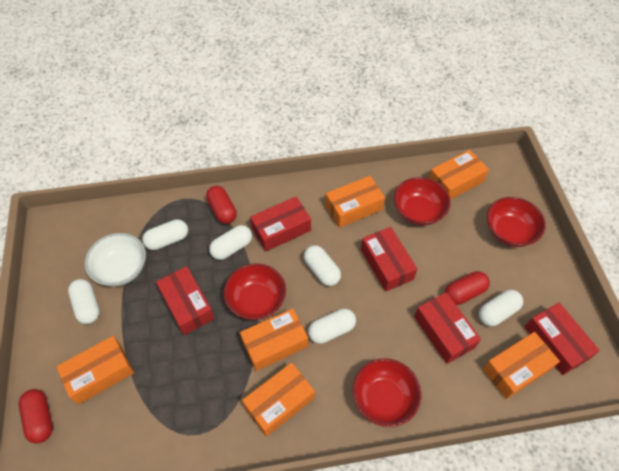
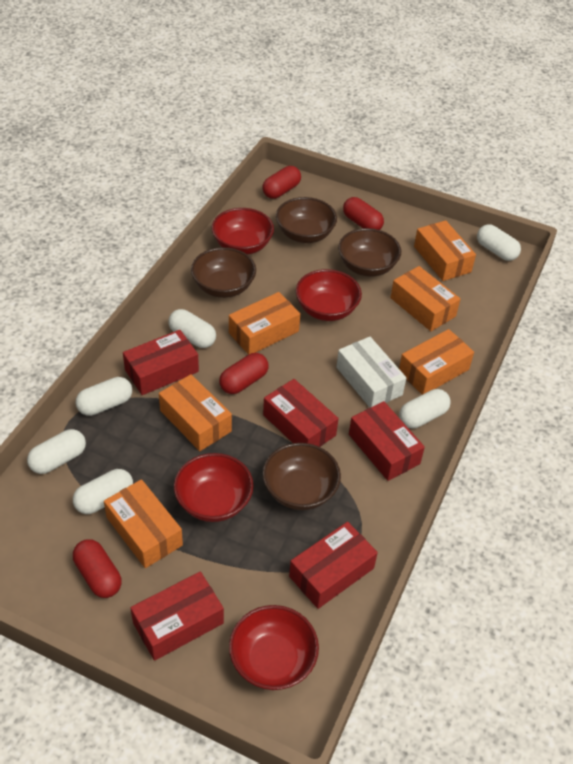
brown bowl: none = 0 -> [191,247,256,298] [263,443,341,510] [276,197,337,243] [338,228,401,276] = 4
red capsule: [19,389,53,444] [206,186,237,224] [445,271,490,305] = 3 -> [73,539,122,598] [219,353,269,394] [262,166,301,199] [343,197,384,230] = 4
white bowl: [85,233,146,287] = 1 -> none = 0
white box: none = 0 -> [336,337,406,408] = 1

